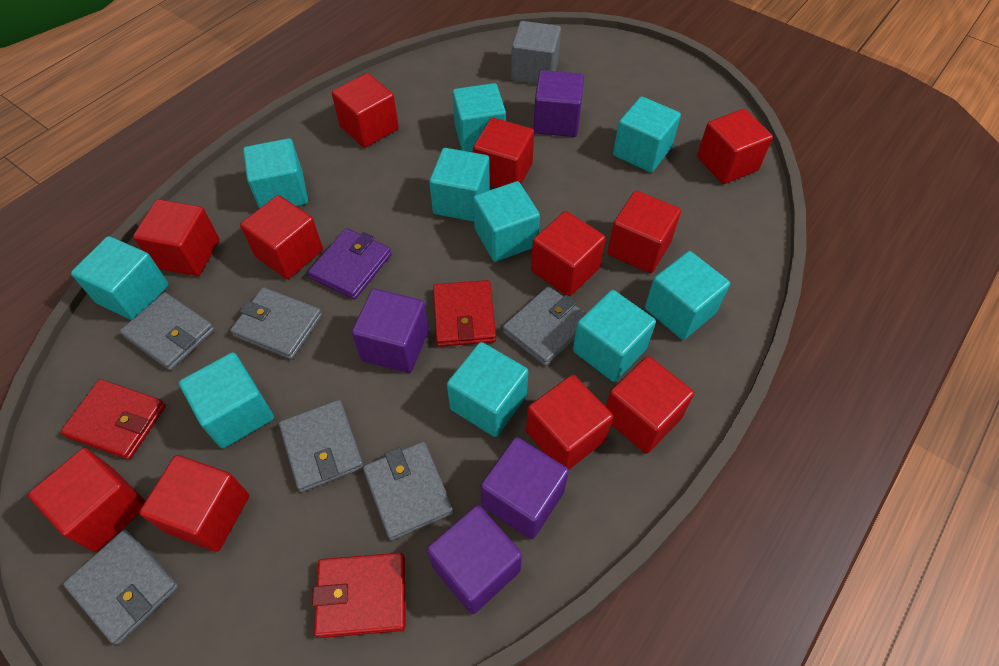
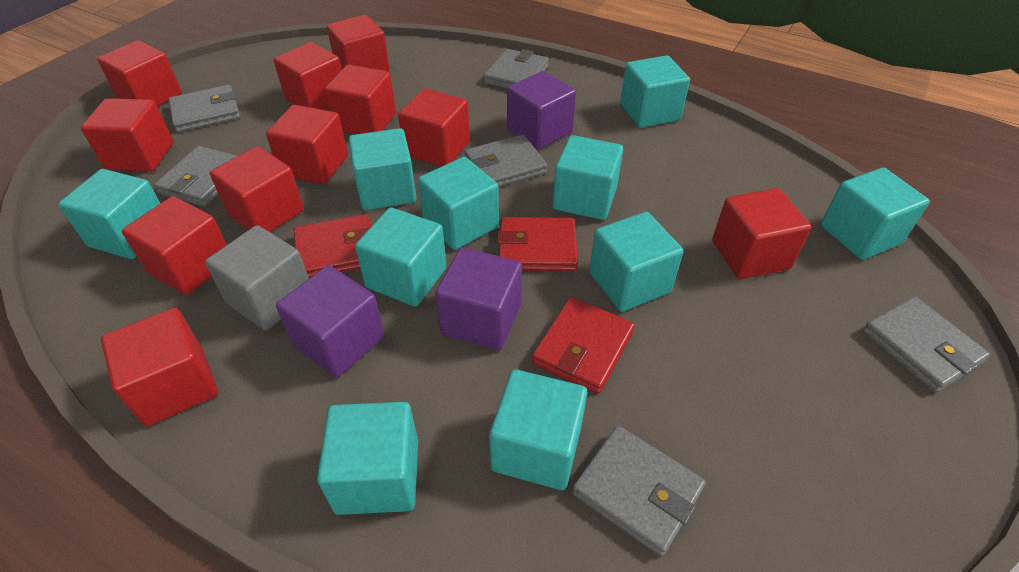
purple cube: [352,289,429,373] [427,505,522,614] [480,437,569,539] [533,70,584,137] = 4 -> [276,265,384,378] [435,248,522,350] [507,71,576,150] = 3
purple wallet: [308,228,391,300] = 1 -> none = 0

